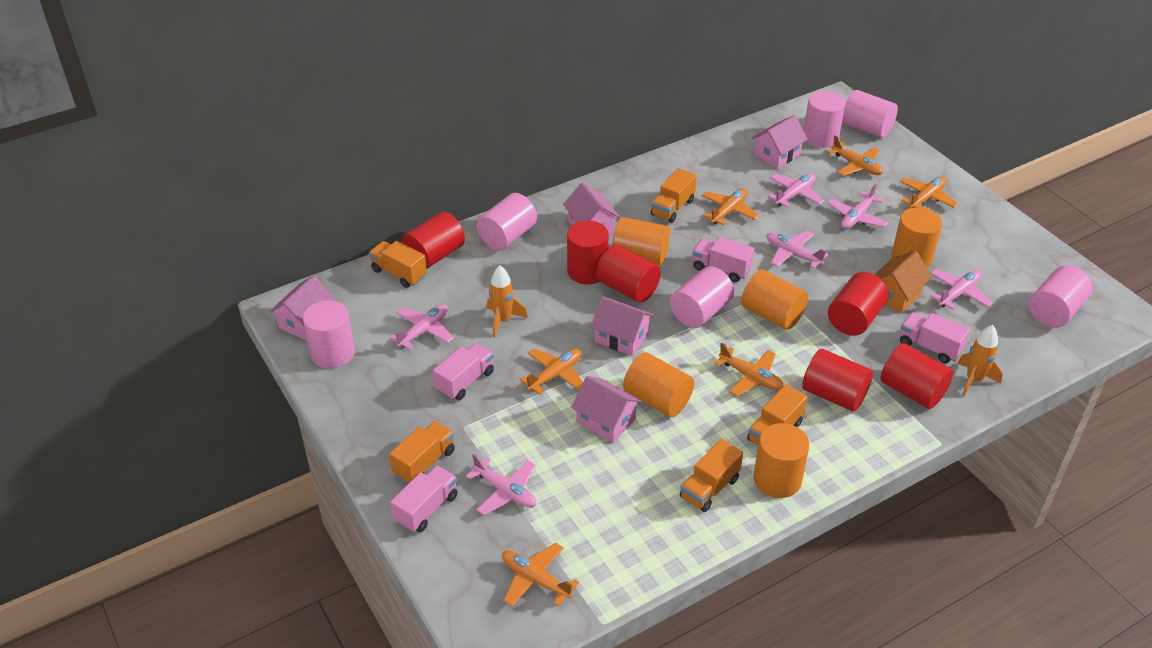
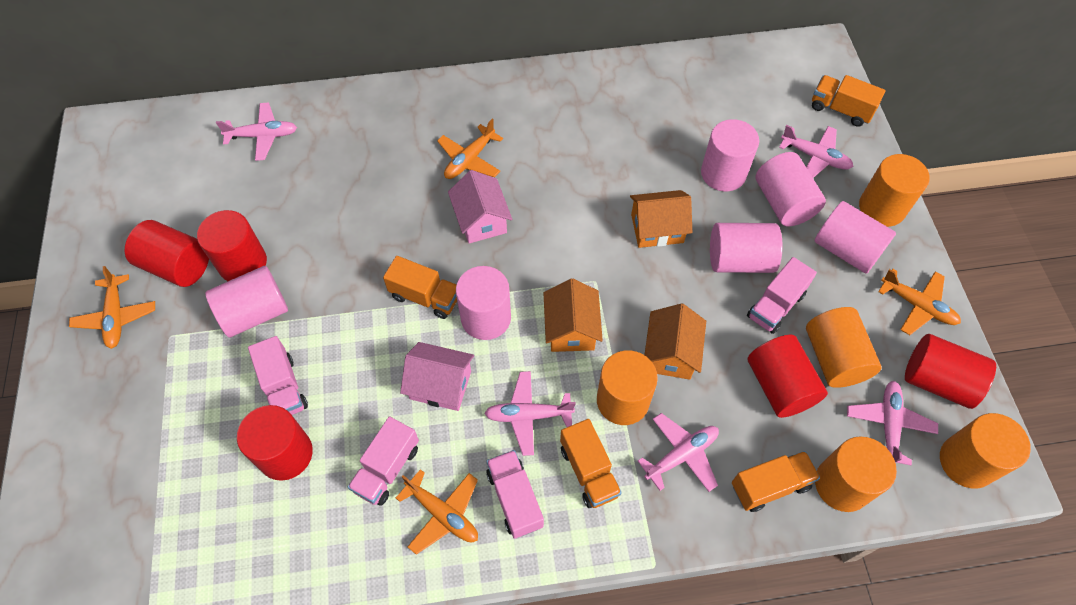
orange house: [874,251,932,313] = 1 -> [543,279,603,352] [630,190,692,248] [644,303,706,380] = 3
orange plane: [502,543,579,607] [520,348,583,395] [702,188,759,225] [714,343,783,396] [827,135,883,176] [900,176,958,208] = 6 -> [69,266,155,349] [396,469,478,555] [437,119,503,179] [878,269,961,335] = 4
orange rocket: [487,265,528,338] [957,325,1003,396] = 2 -> none = 0
orange truck: [369,241,427,288] [389,421,455,484] [651,168,697,223] [680,439,743,512] [747,384,807,445] = 5 -> [383,256,457,319] [560,419,622,508] [732,451,820,512] [812,75,886,127] = 4
pink house: [270,275,335,341] [563,183,620,235] [571,376,642,443] [591,296,654,356] [752,115,808,169] = 5 -> [400,342,474,411] [448,170,512,244] = 2
pink plane: [389,304,454,350] [466,453,536,515] [767,231,828,268] [768,173,824,208] [828,183,888,229] [930,269,993,310] = 6 -> [216,102,297,161] [484,371,576,456] [638,413,719,492] [779,125,853,178] [847,381,938,465] = 5
red cylinder: [402,212,465,269] [567,220,609,284] [596,245,661,303] [802,349,873,412] [828,272,889,336] [880,343,953,409] = 6 -> [125,220,209,287] [197,210,267,281] [237,405,313,481] [748,335,828,418] [905,334,996,409] = 5

